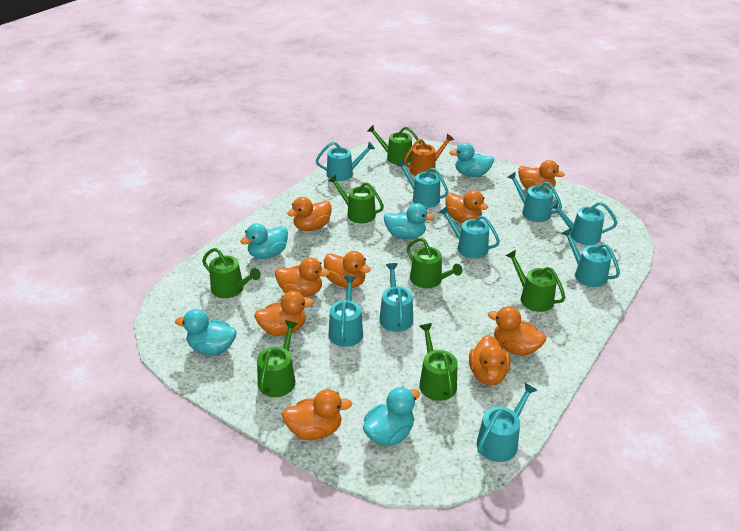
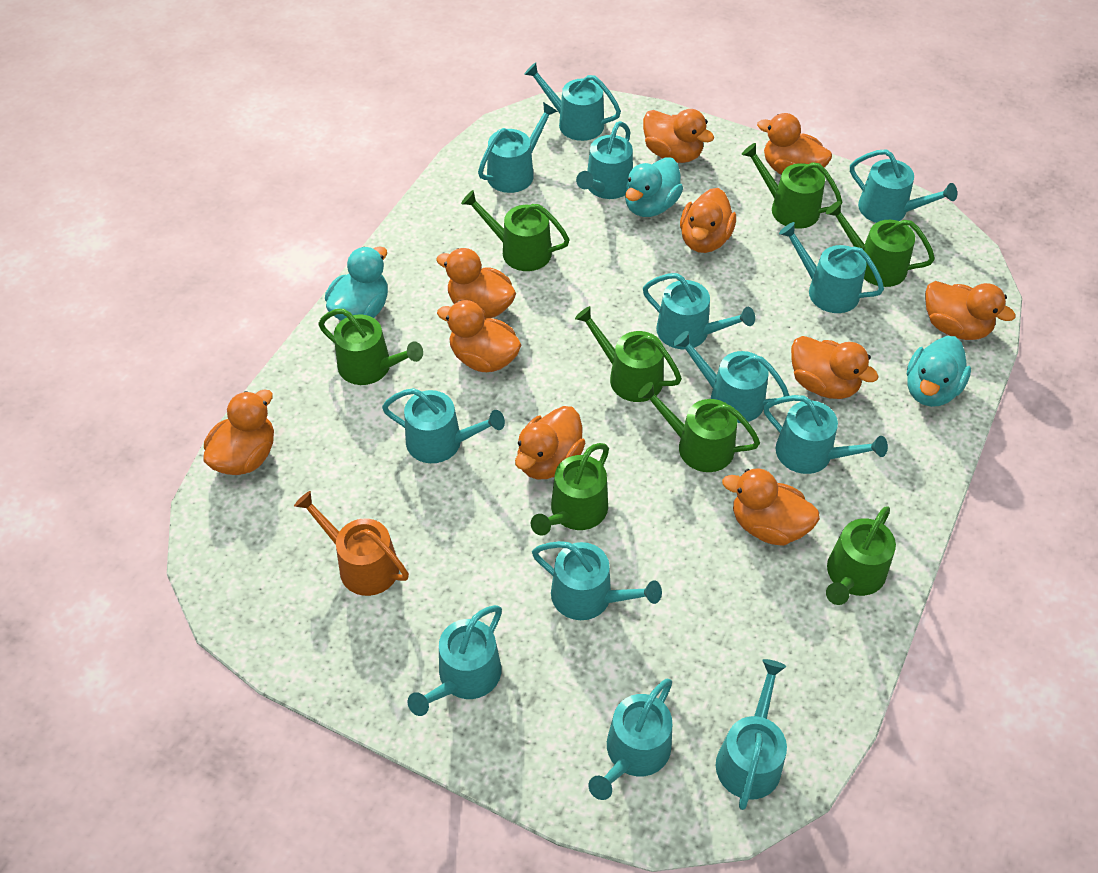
green watering can: [202,248,261,298] [257,320,298,397] [329,175,384,223] [367,125,421,164] [407,238,462,288] [419,323,458,401] [505,250,565,312] = 7 -> [318,309,423,385] [461,190,570,271] [531,443,609,536] [575,306,682,402] [638,382,760,472] [742,143,843,229] [826,201,935,287] [826,506,896,605] = 8
orange duck: [254,291,314,336] [275,258,330,297] [282,389,352,440] [287,197,332,231] [324,251,371,288] [445,190,488,223] [469,335,510,385] [488,306,546,356] [518,160,565,190] = 9 -> [203,389,274,475] [436,248,516,319] [437,300,521,372] [515,406,585,479] [643,109,714,163] [680,188,736,253] [722,468,820,546] [757,113,832,175] [791,336,879,399] [925,281,1016,340] = 10
turquoise duck: [175,309,237,355] [240,223,288,259] [363,387,420,446] [384,203,435,240] [449,143,494,177] = 5 -> [325,246,388,321] [625,157,683,217] [907,336,971,407] = 3
turquoise watering can: [316,142,375,181] [329,276,363,347] [379,263,413,332] [396,159,448,208] [438,206,500,259] [477,383,537,462] [508,172,562,222] [549,200,617,245] [561,228,620,287] = 9 -> [382,388,505,463] [408,605,502,716] [478,102,558,193] [524,62,621,141] [532,541,662,620] [576,121,633,199] [589,679,672,800] [643,273,755,349] [673,331,790,423] [716,659,787,810] [764,395,888,474] [779,222,884,313] [850,149,957,223] = 13

